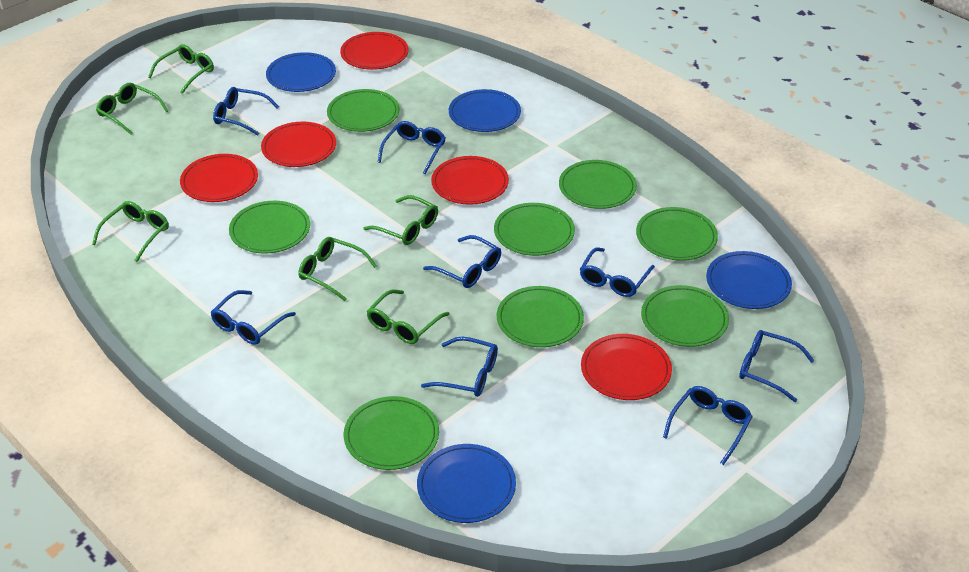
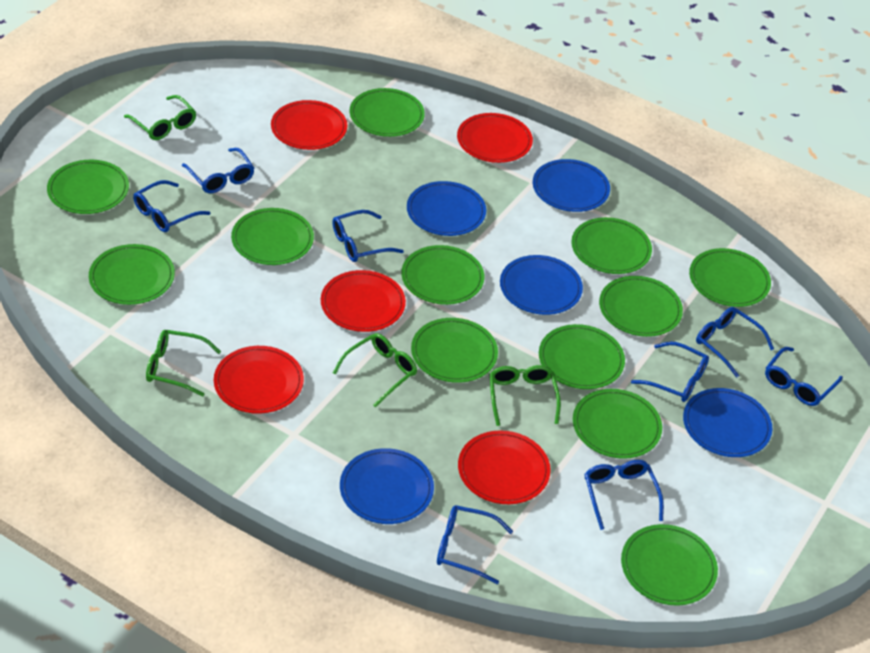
blue plate: [266,52,336,92] [417,444,516,523] [449,89,521,132] [706,251,792,309] = 4 -> [340,448,434,524] [407,181,486,236] [500,255,583,315] [533,159,610,212] [683,388,772,457] = 5
green glasses: [92,201,169,262] [96,83,168,135] [148,44,214,94] [298,237,377,301] [363,195,438,245] [366,290,450,344] = 6 -> [124,95,196,140] [146,330,221,396] [333,333,417,408] [489,365,561,426] = 4
green plate: [229,201,310,254] [327,89,399,132] [344,396,439,470] [494,203,575,256] [497,286,584,347] [559,160,637,209] [636,207,718,261] [641,285,729,347] = 8 -> [47,160,129,214] [89,244,175,305] [231,208,314,265] [350,88,425,137] [401,245,484,305] [411,318,498,383] [539,324,625,389] [571,217,652,274] [573,389,662,459] [599,276,683,337] [621,524,718,606] [689,248,771,307] = 12

